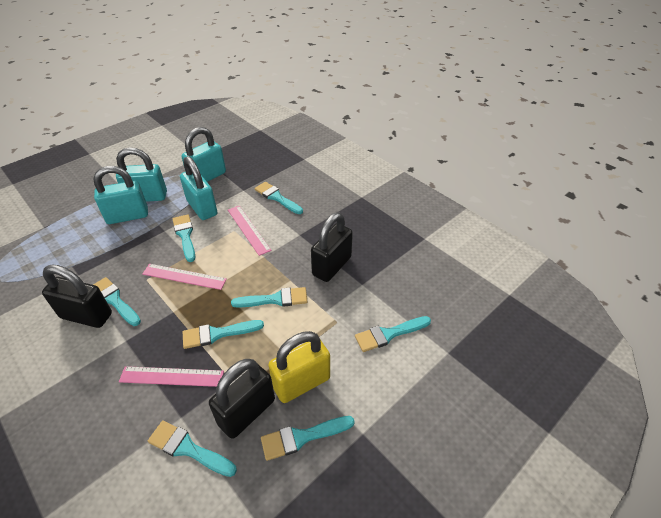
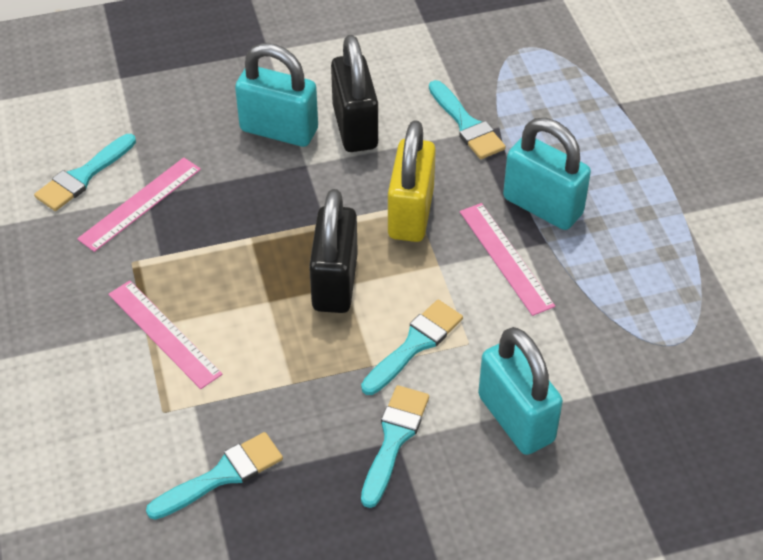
black padlock: [42,265,112,328] [209,359,275,439] [311,212,353,282] = 3 -> [309,189,358,313] [331,35,378,152] = 2
turquoise brush: [93,277,141,326] [148,420,237,477] [173,214,195,262] [183,320,264,349] [231,287,307,308] [255,182,303,214] [261,416,355,461] [355,316,431,352] = 8 -> [34,134,136,211] [146,432,283,520] [361,300,463,395] [361,385,429,508] [429,80,506,159] = 5
turquoise padlock: [93,166,148,224] [116,147,167,202] [180,156,217,220] [181,127,226,182] = 4 -> [235,43,318,147] [478,327,563,455] [503,118,591,230] = 3

